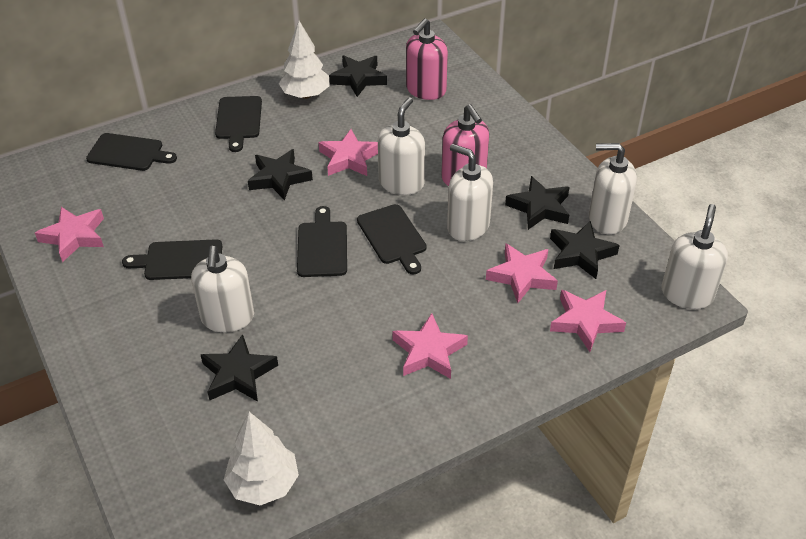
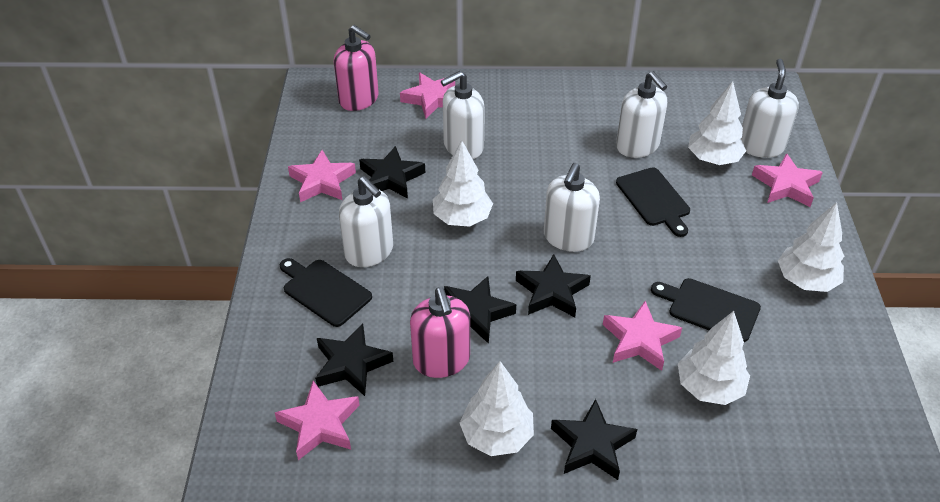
black cutting board: [86,133,177,171] [122,239,222,280] [215,96,262,152] [297,206,347,277] [357,204,427,275] = 5 -> [280,258,372,327] [616,167,690,237] [651,278,761,342] = 3
white tree: [224,412,299,505] [279,21,329,99] = 2 -> [433,140,493,227] [460,361,534,456] [678,311,750,405] [688,81,746,165] [778,202,844,292] = 5

